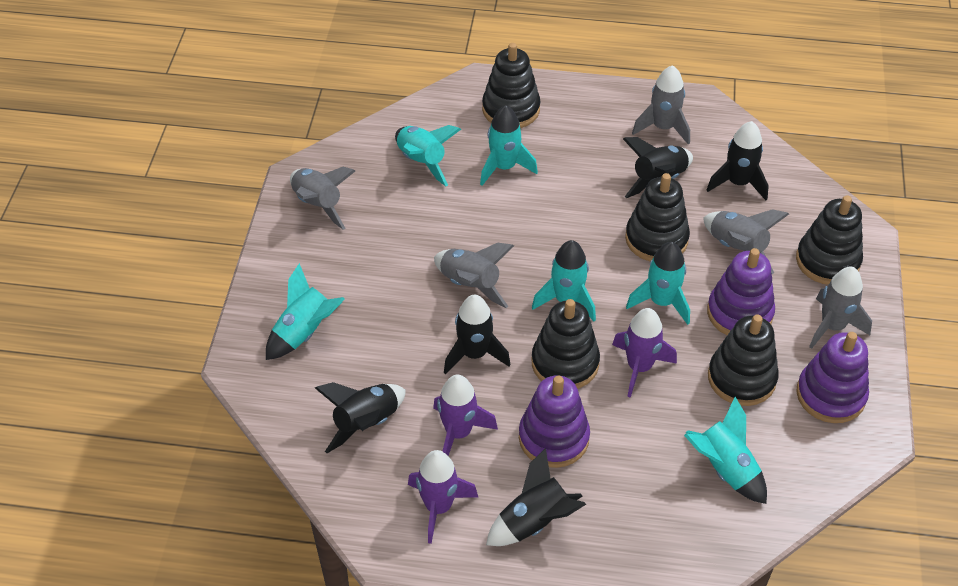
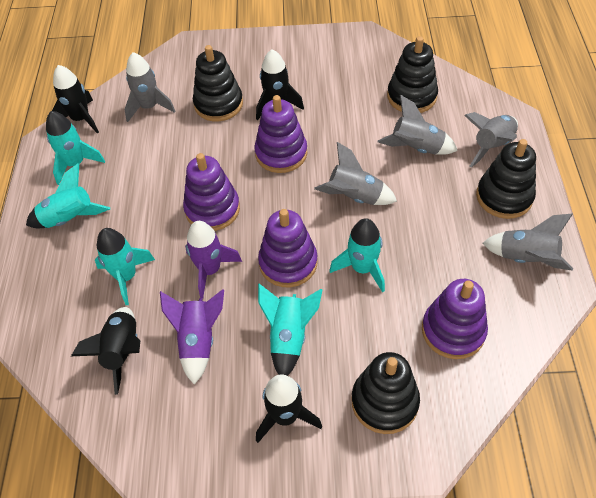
black rocket: [315,382,406,453] [444,295,511,374] [486,448,586,546] [623,137,693,198] [707,121,769,200] = 5 -> [52,65,99,133] [71,307,141,395] [256,49,304,120] [256,374,322,443] = 4
black stacking toy: [482,43,541,128] [532,299,600,389] [625,173,690,262] [708,315,779,406] [796,195,863,285] = 5 -> [193,45,243,121] [351,352,420,434] [387,36,438,113] [476,139,536,219] = 4
purple rocket: [408,450,478,544] [433,374,498,456] [612,308,677,398] = 3 -> [160,289,224,384] [185,221,242,298] = 2
purple stacking toy: [519,375,590,468] [707,248,775,336] [796,332,869,423] = 3 -> [183,153,240,231] [254,95,307,173] [258,209,318,287] [422,279,488,359] = 4
turquoise rocket: [266,263,345,360] [395,125,461,186] [480,105,538,186] [532,240,596,322] [626,242,690,325] [684,397,767,504] = 6 -> [26,163,110,228] [46,111,105,185] [95,228,155,305] [258,284,323,376] [329,218,385,292] = 5

